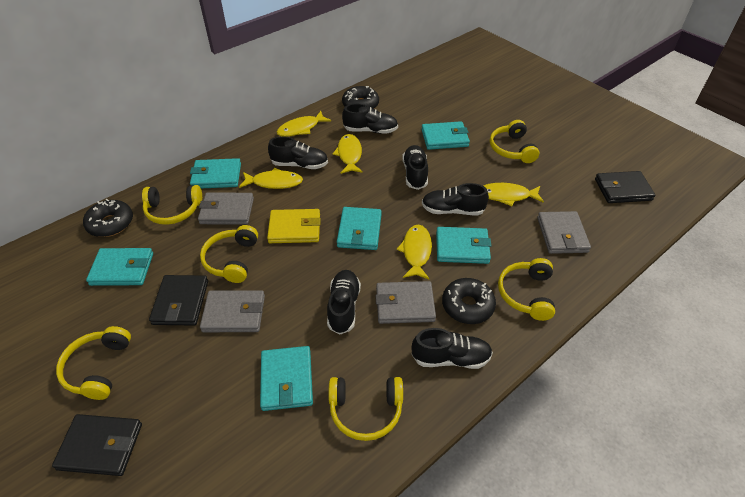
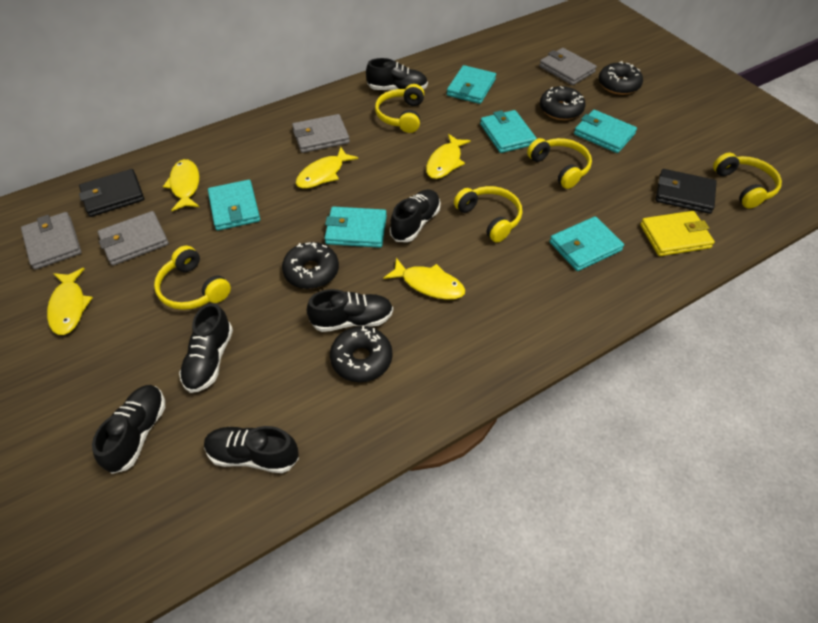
black donut: [83,199,133,237] [342,86,379,109] [442,278,496,324] = 3 -> [282,242,339,289] [330,325,392,382] [540,86,586,120] [598,61,643,95] = 4
black wallet: [52,414,142,476] [149,275,208,326] [595,171,655,203] = 3 -> [79,169,144,217] [656,169,717,214] = 2
yellow headphones: [56,326,131,400] [142,185,202,225] [200,225,258,283] [328,377,403,441] [490,120,539,163] [498,258,555,321] = 6 -> [154,246,231,310] [375,84,424,133] [454,186,522,243] [527,138,592,189] [713,153,782,209] = 5

